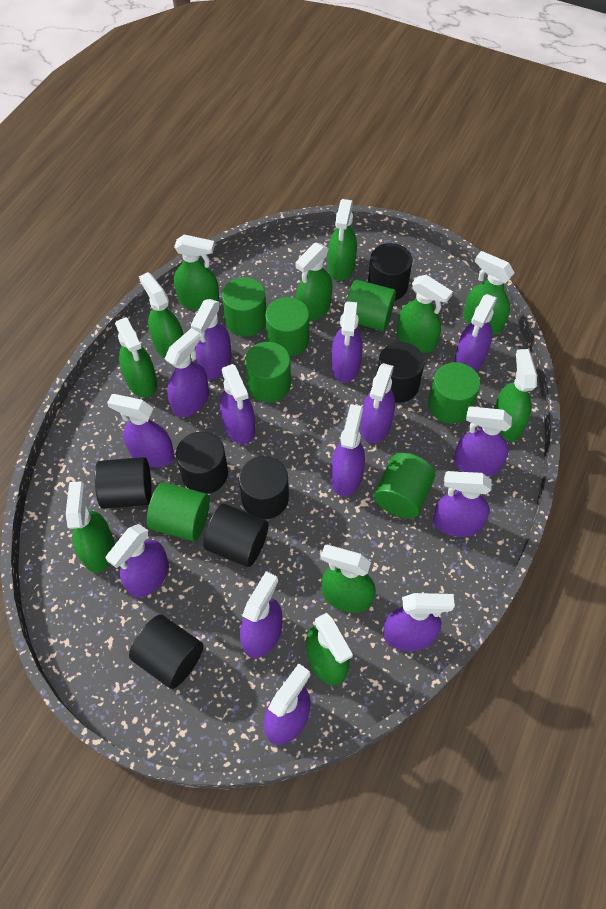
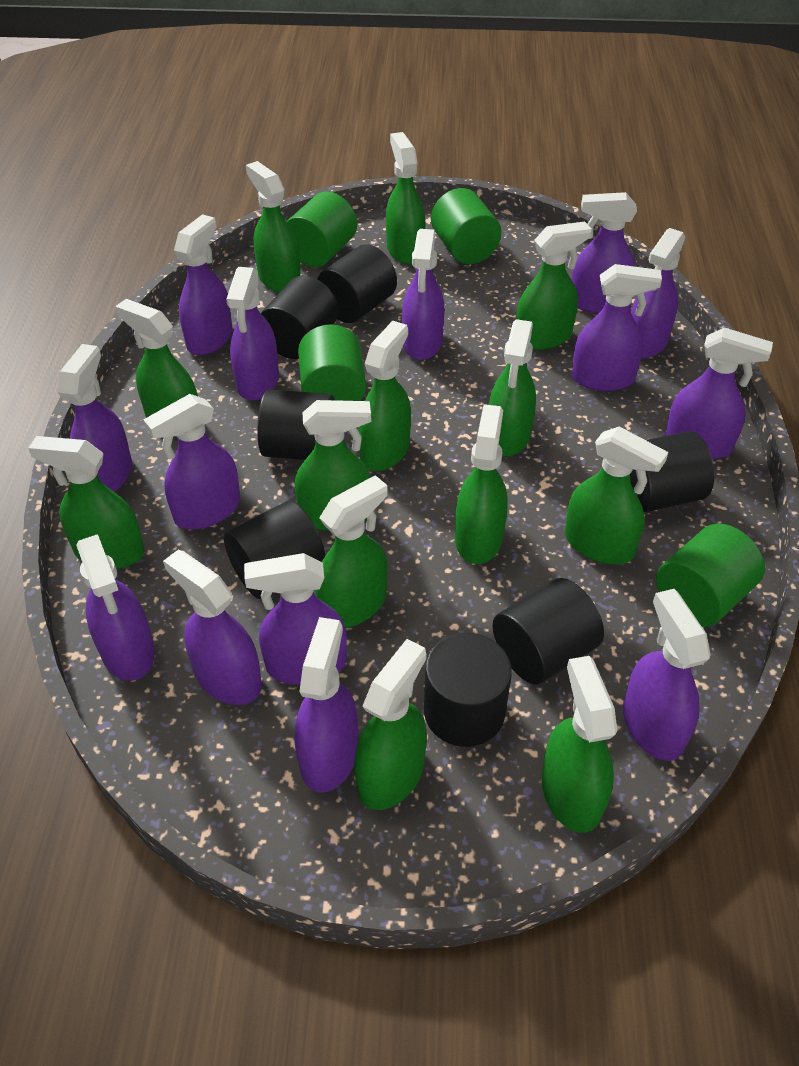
green cylinder: [147,482,210,541] [222,277,266,336] [245,342,291,402] [265,297,309,357] [346,280,396,331] [374,453,436,518] [428,362,480,424] = 7 -> [287,191,357,267] [298,324,366,401] [431,188,501,264] [656,524,765,627] = 4
green spray bottle: [66,481,114,573] [115,317,157,398] [139,272,184,359] [174,234,219,310] [296,242,332,322] [306,613,353,685] [321,545,376,613] [328,199,357,281] [397,275,453,353] [463,251,515,335] [494,349,537,442] = 11 -> [28,436,144,568] [115,299,198,418] [246,161,301,293] [295,400,371,531] [315,475,388,628] [355,639,427,810] [358,321,411,471] [386,132,426,264] [455,404,508,564] [489,319,536,456] [516,222,592,350] [542,656,617,833] [565,426,668,564] = 13

